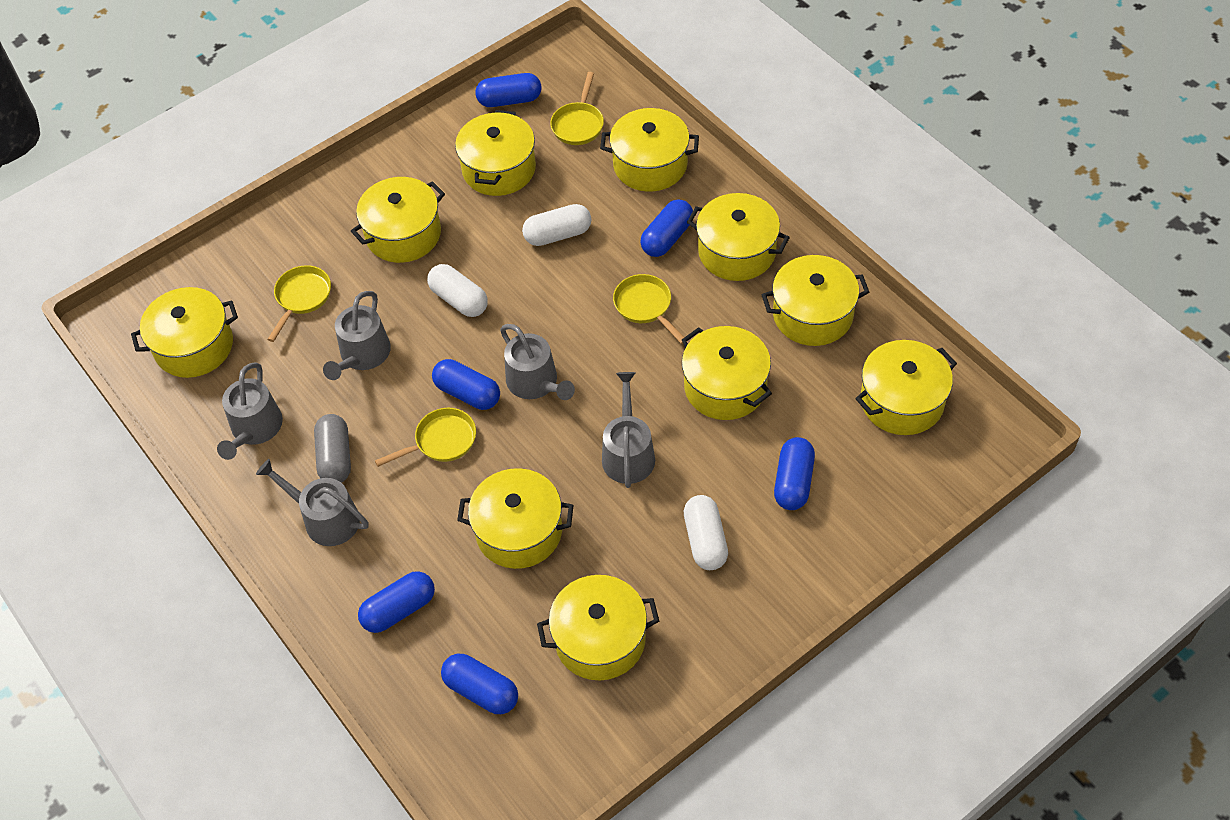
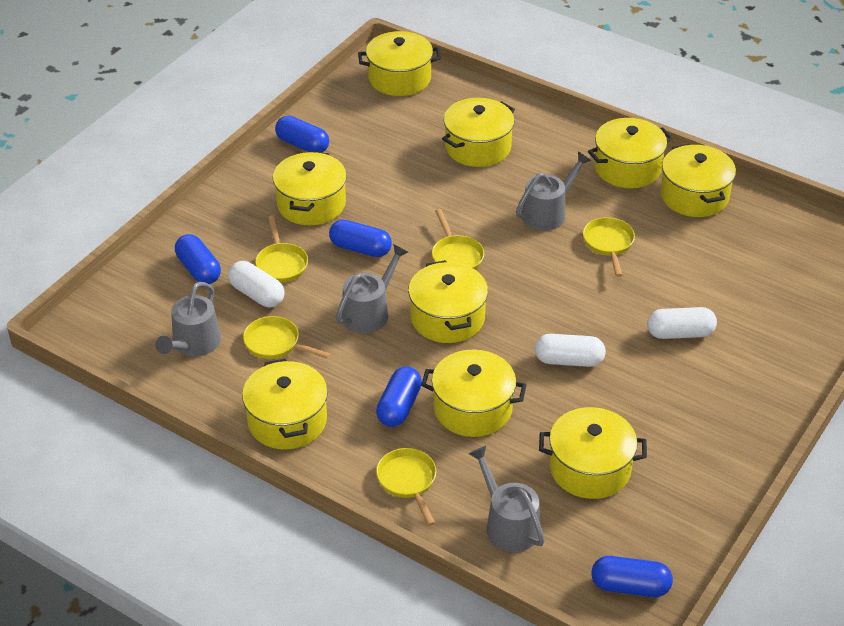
blue capsule: [358,571,435,633] [432,359,500,410] [441,654,518,714] [476,73,541,107] [640,199,693,257] [774,437,815,510] = 6 -> [175,234,221,284] [275,116,329,152] [329,220,392,257] [376,367,422,427] [591,556,673,597] = 5
grey capsule: [314,414,351,483] = 1 -> none = 0
grey watering can: [217,362,283,460] [256,459,369,546] [323,291,391,380] [500,324,575,400] [602,372,655,488] = 5 -> [155,282,221,357] [336,244,408,333] [469,446,545,552] [516,152,591,231] = 4
yellow pan: [267,265,331,342] [375,408,476,467] [550,72,604,145] [613,274,684,344] = 4 -> [243,316,331,359] [255,215,308,283] [376,448,436,526] [432,209,484,270] [583,217,635,277] = 5
yellow pot: [131,287,238,378] [351,177,445,263] [455,110,536,196] [457,468,574,569] [537,575,659,680] [600,108,699,192] [682,326,772,420] [687,193,790,281] [761,255,869,346] [855,340,957,435] = 10 -> [242,358,328,450] [273,151,347,225] [358,31,441,96] [408,260,488,343] [421,349,526,437] [442,98,515,167] [539,407,647,499] [588,118,673,188] [660,144,736,217] = 9

